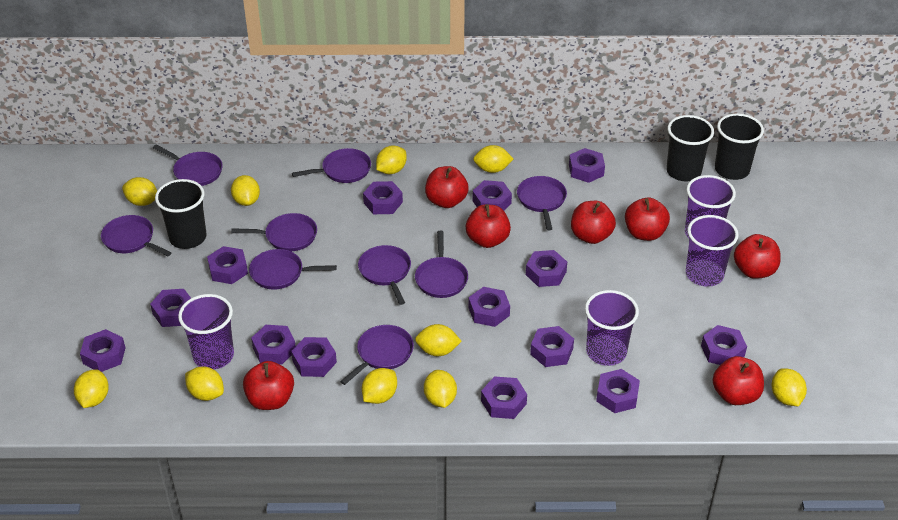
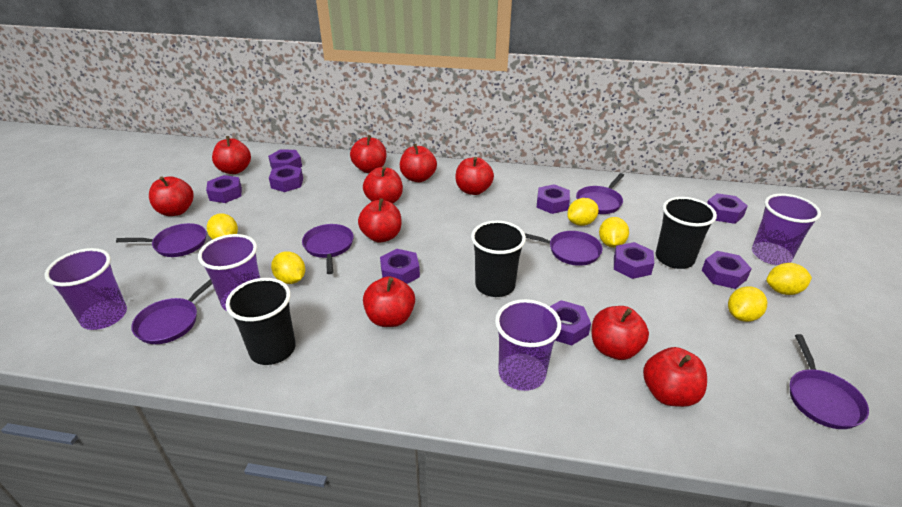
purple nut: [80,329,126,372] [150,289,191,327] [207,246,248,284] [251,325,296,365] [291,337,337,377] [363,181,403,214] [468,287,510,327] [472,180,512,210] [481,376,527,419] [526,250,567,287] [530,326,574,367] [569,148,605,183] [596,369,640,413] [701,325,747,365] = 14 -> [206,175,242,203] [268,149,302,169] [269,165,303,192] [380,249,420,284] [537,184,570,214] [550,300,591,346] [614,242,654,279] [702,251,752,289] [707,193,748,224] = 9
purple pan: [101,215,171,256] [153,145,223,186] [231,213,317,251] [249,249,337,289] [292,148,371,183] [340,325,414,385] [358,245,411,305] [415,231,468,298] [517,176,567,230] = 9 -> [116,223,206,257] [131,279,212,344] [302,224,354,274] [525,231,602,266] [576,173,624,214] [790,334,869,429] = 6
red apple: [243,361,294,410] [425,166,469,208] [466,204,511,248] [571,201,616,244] [625,198,670,241] [713,356,764,405] [734,234,781,279] = 7 -> [149,176,194,216] [212,136,251,174] [350,135,386,173] [358,198,401,243] [363,166,403,203] [363,276,415,327] [400,144,437,182] [455,157,494,195] [592,306,649,360] [643,347,707,407] = 10
yellow lemon: [74,370,109,408] [122,177,157,206] [185,366,224,401] [231,175,260,206] [362,368,397,404] [376,145,407,174] [415,324,462,356] [424,370,457,408] [473,145,513,173] [772,368,807,406] = 10 -> [207,213,238,240] [271,251,305,284] [567,198,599,226] [599,217,629,248] [728,286,767,322] [766,263,812,295] = 6

